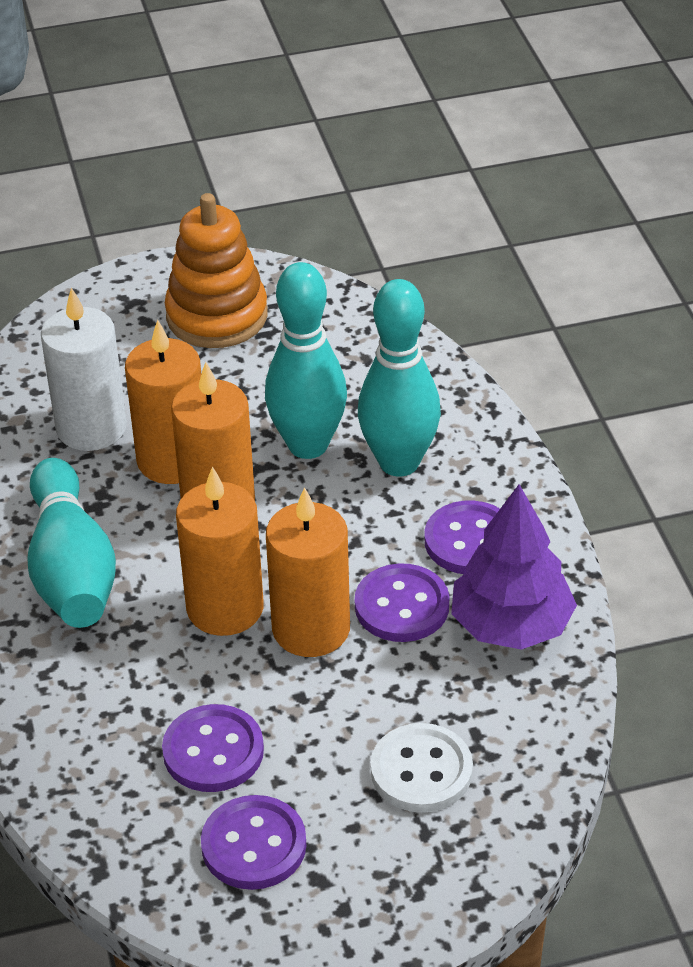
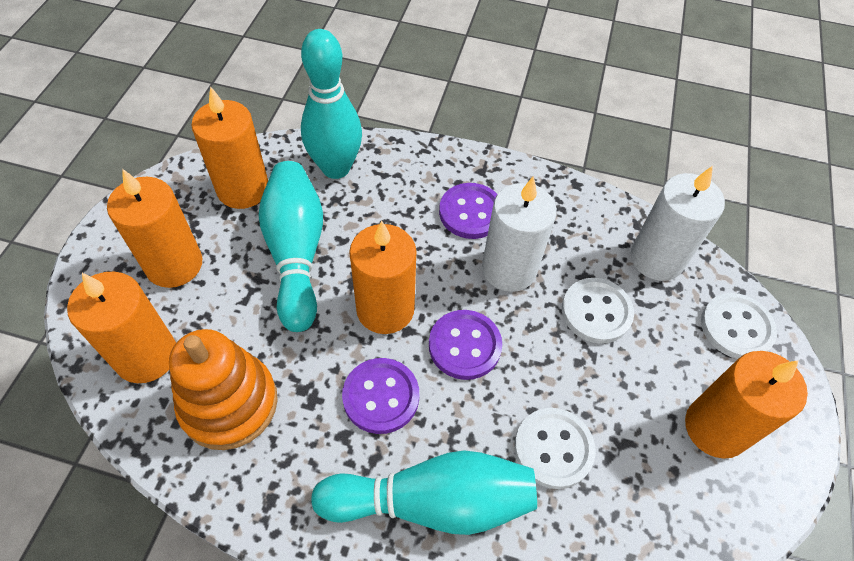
orange candle: [125,320,201,484] [171,362,255,500] [176,466,264,636] [266,487,350,657] = 4 -> [67,272,176,383] [107,169,202,288] [191,86,268,209] [349,221,416,334] [685,351,808,459] = 5
purple button: [162,704,264,792] [201,795,306,890] [355,563,449,642] [425,500,500,574] = 4 -> [342,358,419,434] [429,310,502,380] [439,183,497,239] = 3
purple tree: [451,484,577,650] = 1 -> none = 0
white button: [371,723,473,813] = 1 -> [514,408,596,489] [562,278,634,344] [701,293,777,359] = 3
white candle: [41,287,127,451] = 1 -> [482,176,557,292] [630,166,725,281] = 2

